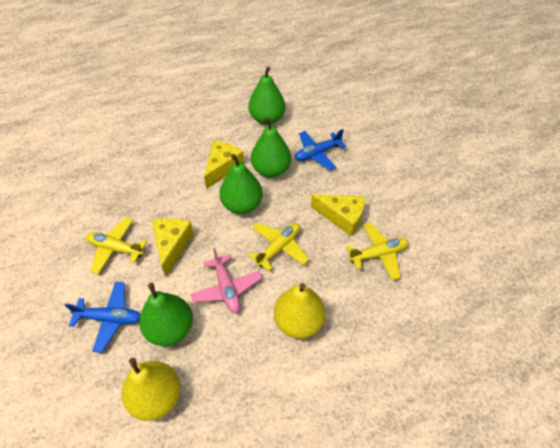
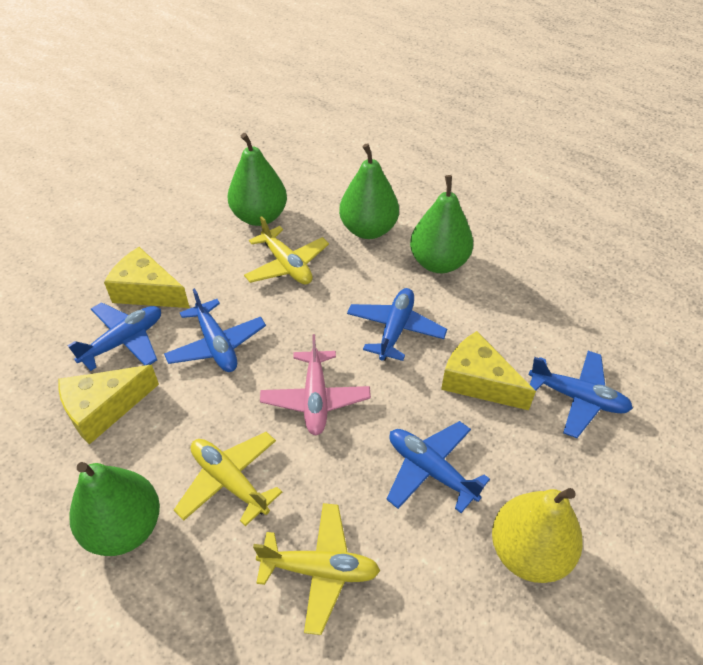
blue plane: [65,282,140,353] [295,129,346,170] = 2 -> [68,302,161,371] [164,288,266,372] [347,288,447,361] [386,421,490,513] [528,351,633,438] = 5
yellow pear: [121,358,180,421] [274,283,326,339] = 2 -> [492,488,583,583] = 1

